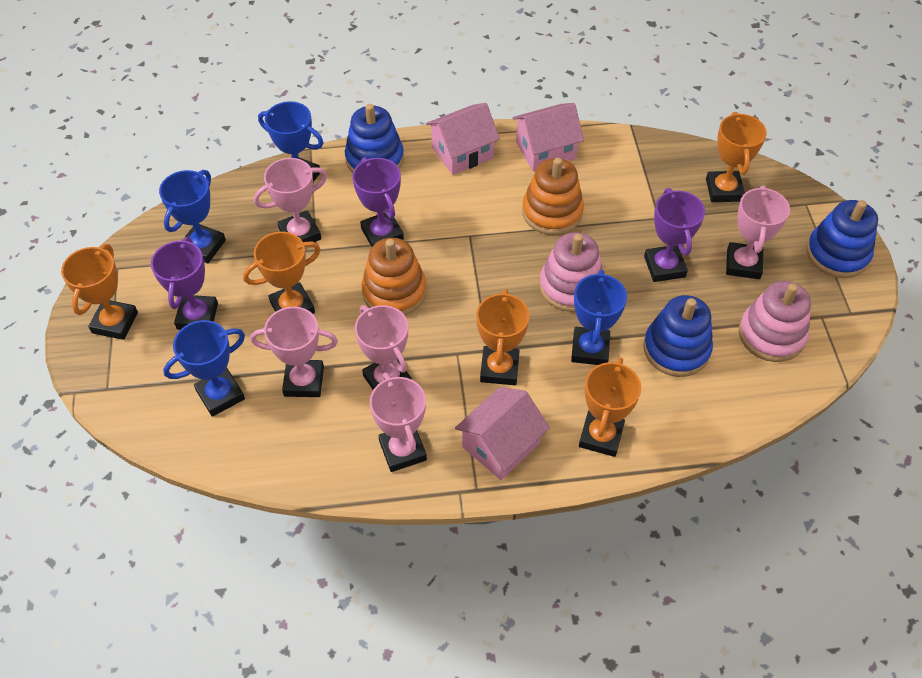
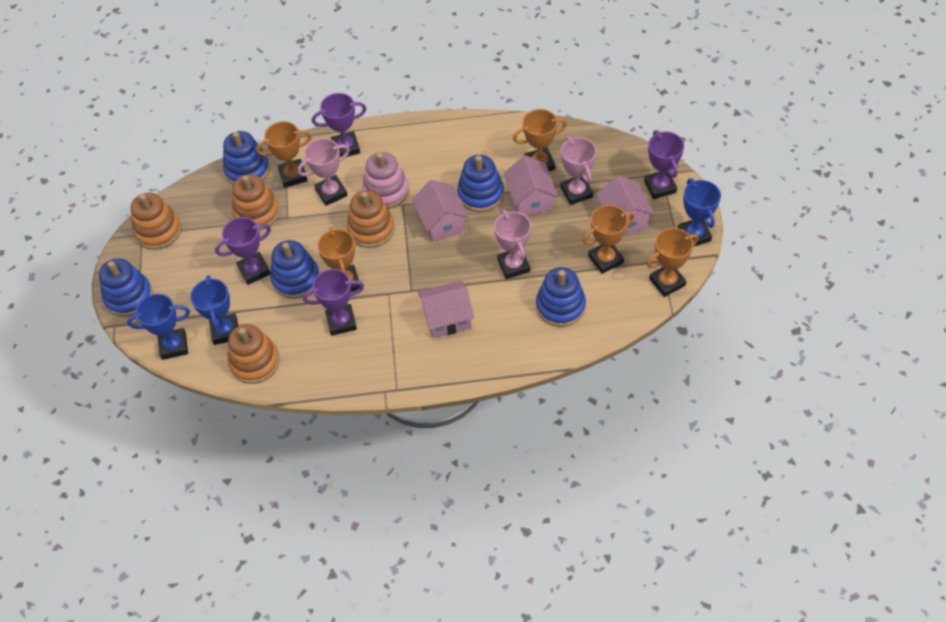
blue stacking toy: [345,104,404,173] [643,295,713,377] [806,200,878,278] = 3 -> [99,258,153,317] [223,131,270,184] [270,240,320,299] [457,155,504,212] [536,267,586,327] = 5
blue trophy: [159,170,226,263] [163,320,245,417] [258,101,323,182] [571,270,627,365] = 4 -> [127,294,190,360] [190,275,238,345] [678,178,721,247] = 3
orange stacking toy: [361,238,426,316] [522,158,584,235] = 2 -> [131,193,181,250] [228,324,280,384] [232,174,280,231] [347,190,395,248] = 4
pink house: [426,103,500,175] [455,387,550,480] [512,103,584,171] = 3 -> [412,180,469,242] [418,280,474,338] [504,155,558,216] [596,175,655,235] = 4
pink stacking toy: [539,232,603,312] [739,281,811,362] = 2 -> [362,152,409,209] = 1
pink trophy: [250,307,338,397] [254,158,327,242] [355,305,412,390] [370,372,427,472] [726,185,790,279] = 5 -> [297,138,350,206] [494,210,531,279] [560,136,597,205] = 3
purple trophy: [151,237,218,330] [352,157,404,247] [644,188,705,282] = 3 -> [215,217,271,285] [303,269,364,336] [312,93,366,157] [644,130,684,199] = 4

